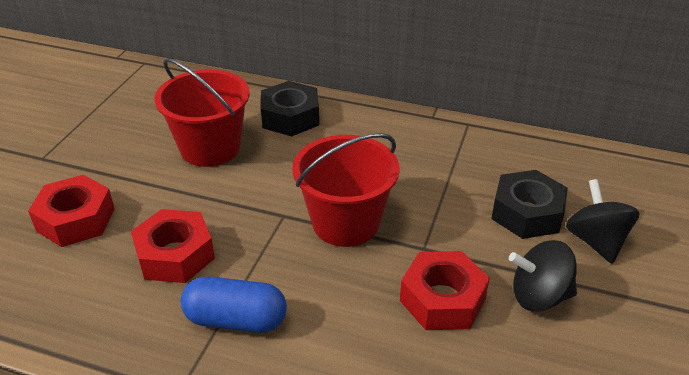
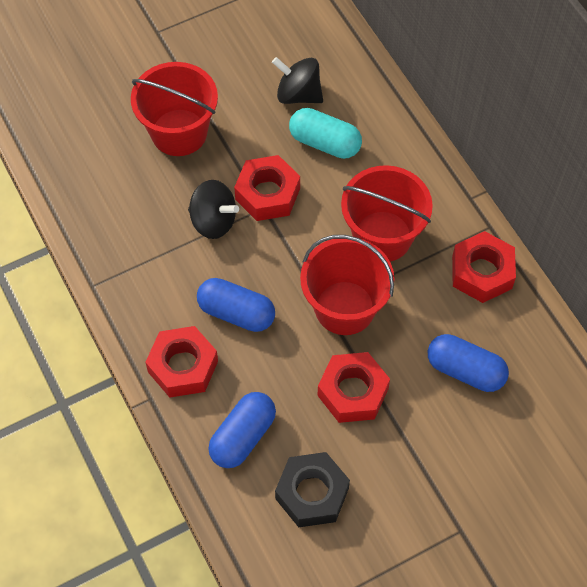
black nut: [261,81,319,137] [491,170,568,239] = 2 -> [275,452,350,527] = 1
blue capsule: [181,277,287,333] = 1 -> [197,278,275,332] [208,392,276,468] [428,334,509,392] = 3
red bucket: [154,58,250,167] [292,133,400,247] = 2 -> [131,62,218,156] [300,235,394,335] [341,165,433,262] = 3
red nut: [28,175,115,247] [131,209,215,283] [400,251,490,330] = 3 -> [145,326,218,398] [234,155,300,221] [317,352,390,423] [452,231,516,303] = 4
turquoise capsule: none = 0 -> [289,108,362,159] = 1

